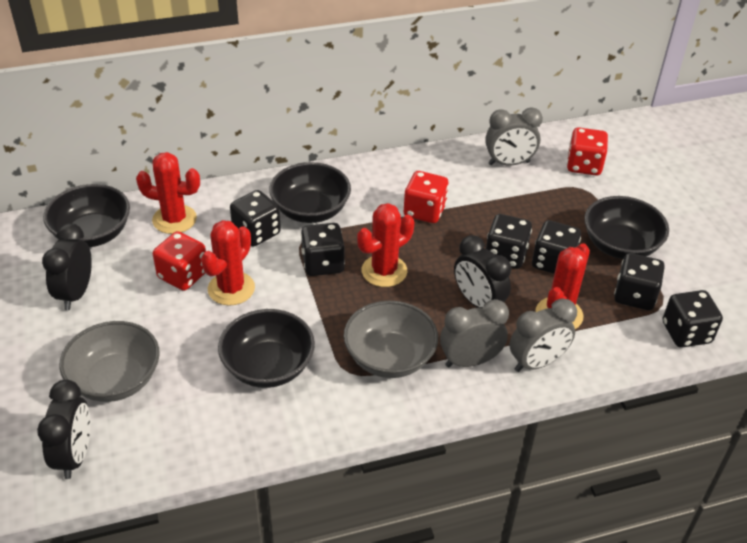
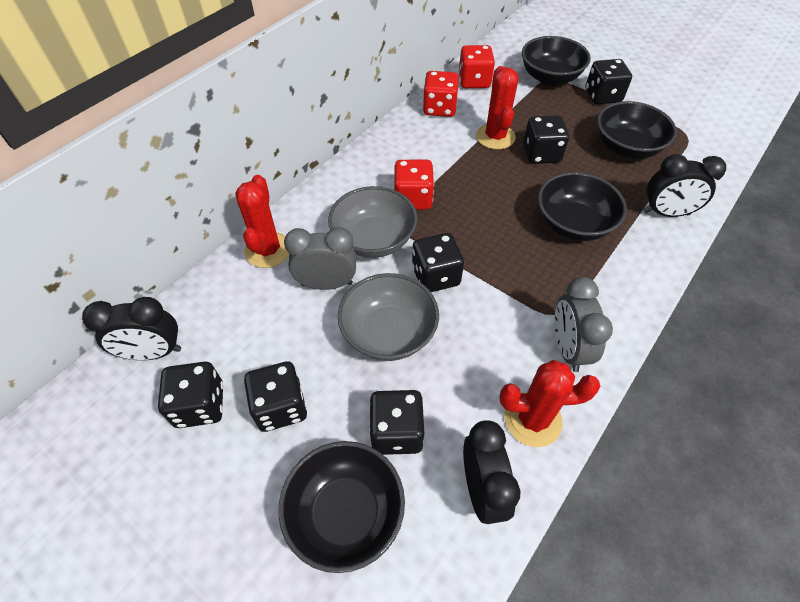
grey clock: [440,299,509,367] [485,107,543,165] [509,298,577,372] = 3 -> [284,227,356,290] [554,277,613,372] = 2
red cactus: [136,152,200,234] [201,220,255,306] [357,203,414,287] [535,243,590,329] = 4 -> [235,175,290,268] [476,66,519,149] [499,360,601,447] = 3

